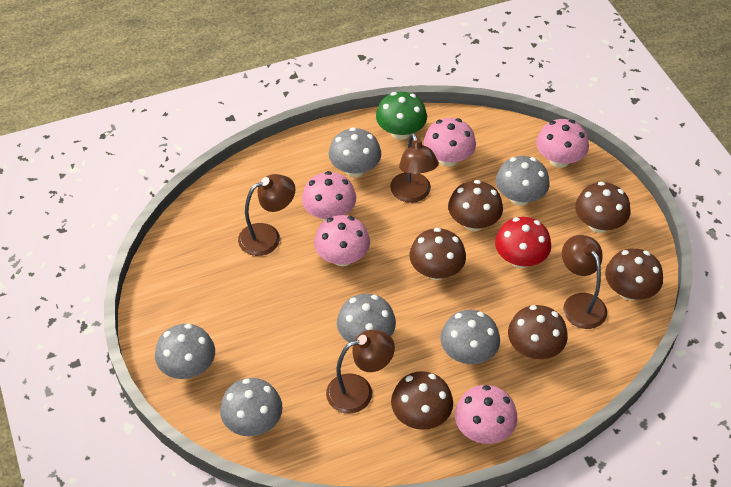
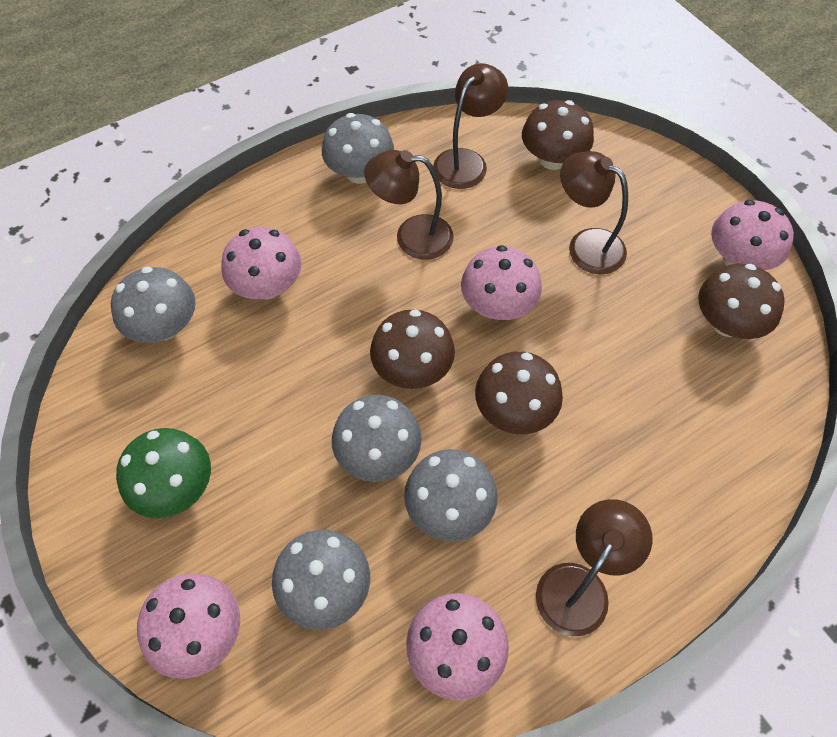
brown mushroom: [391,371,453,430] [409,228,466,280] [448,180,503,231] [508,305,568,359] [575,182,630,233] [605,248,663,301] = 6 -> [370,309,455,389] [475,351,563,434] [522,100,594,170] [698,264,785,339] = 4
grey mushroom: [155,324,215,379] [220,378,283,436] [329,127,381,178] [337,294,396,343] [440,310,500,364] [496,156,550,206] = 6 -> [111,267,196,343] [272,530,370,630] [322,113,394,184] [332,395,422,482] [404,449,498,542] = 5
red mushroom: [495,217,551,268] = 1 -> none = 0

